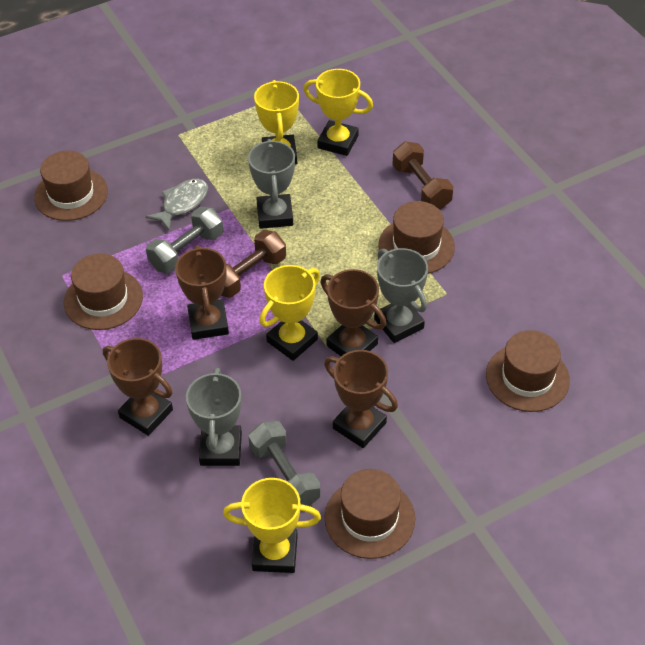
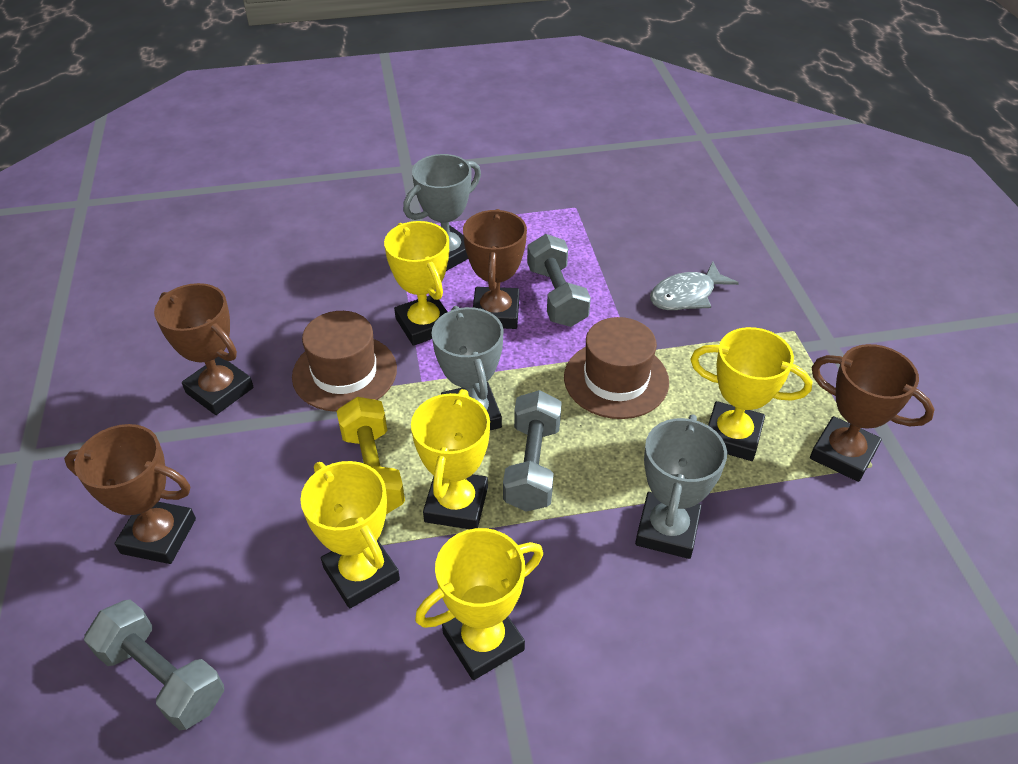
brown dumbbell: [221,230,286,298] [392,142,453,210] = 2 -> none = 0
brown hat: [34,151,108,221] [64,254,143,330] [324,469,415,559] [378,201,455,274] [486,330,570,412] = 5 -> [292,311,397,412] [564,317,669,419] = 2
grey dumbbell: [146,207,223,273] [248,421,320,506] = 2 -> [84,599,224,730] [503,390,562,512] [527,234,591,327] = 3
yellow dumbbell: none = 0 -> [337,397,405,514] = 1
yellow trophy: [223,478,321,573] [254,80,299,165] [259,265,320,361] [303,69,373,156] = 4 -> [300,461,400,608] [384,221,449,346] [411,389,490,529] [415,528,543,680] [690,327,812,461] = 5

